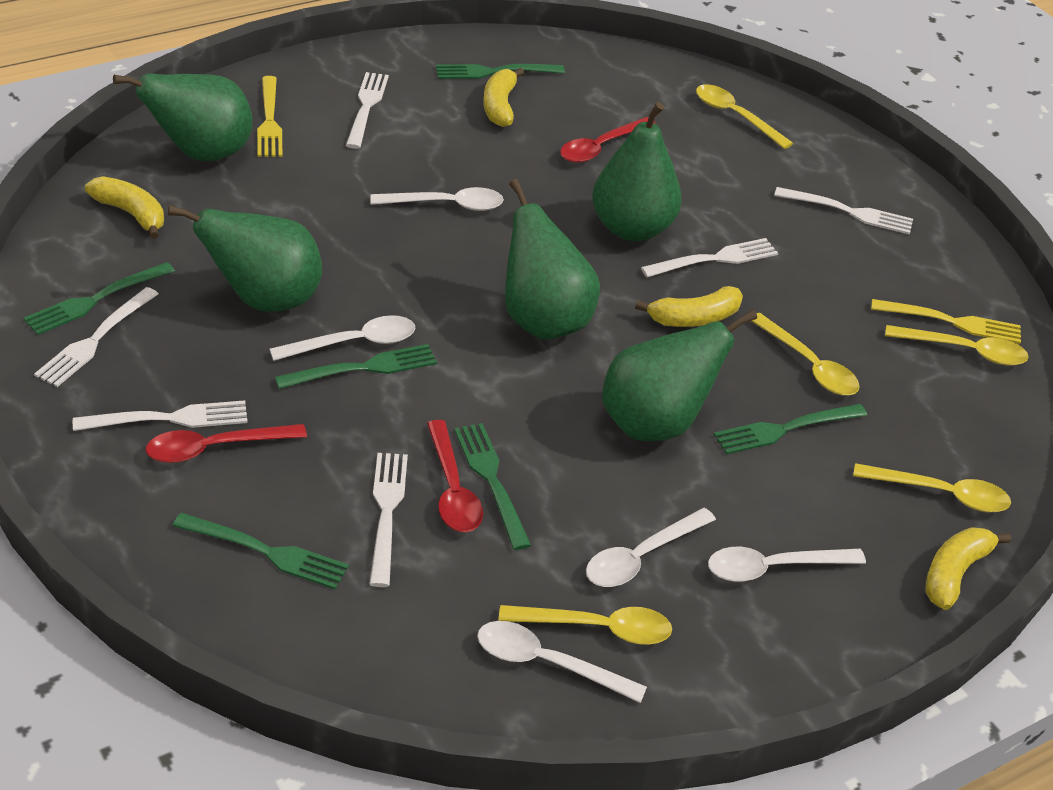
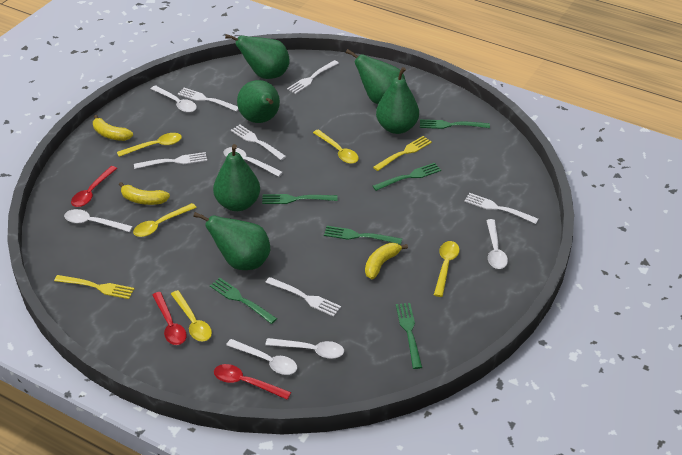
green pear: [113,73,252,161] [168,205,322,312] [505,179,600,340] [592,102,682,241] [602,309,757,441] = 5 -> [193,212,270,270] [213,144,260,211] [225,34,290,79] [237,80,280,123] [346,49,406,104] [376,67,419,134] = 6
white spoon: [270,315,415,361] [370,187,504,211] [477,621,647,703] [586,508,716,587] [708,547,866,582] = 5 -> [64,209,133,232] [151,85,197,113] [224,147,283,177] [226,339,297,375] [265,338,344,359] [486,219,508,269] = 6
yellow banana: [85,176,164,239] [484,68,524,127] [635,286,743,327] [926,527,1011,610] = 4 -> [93,115,133,141] [119,182,170,205] [365,243,408,279] = 3

